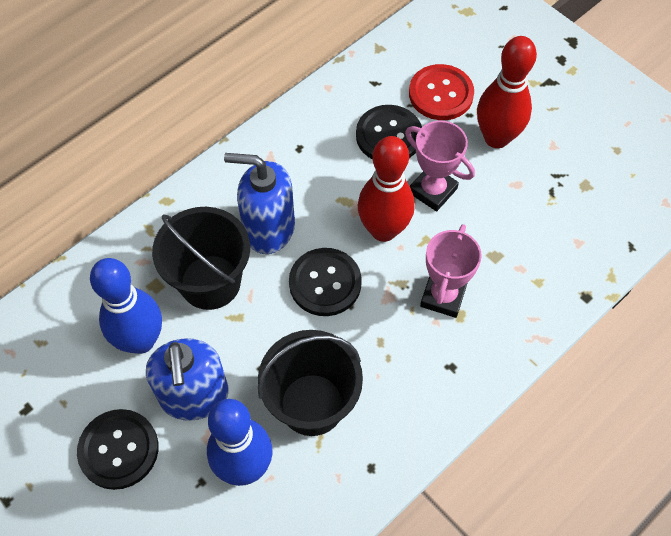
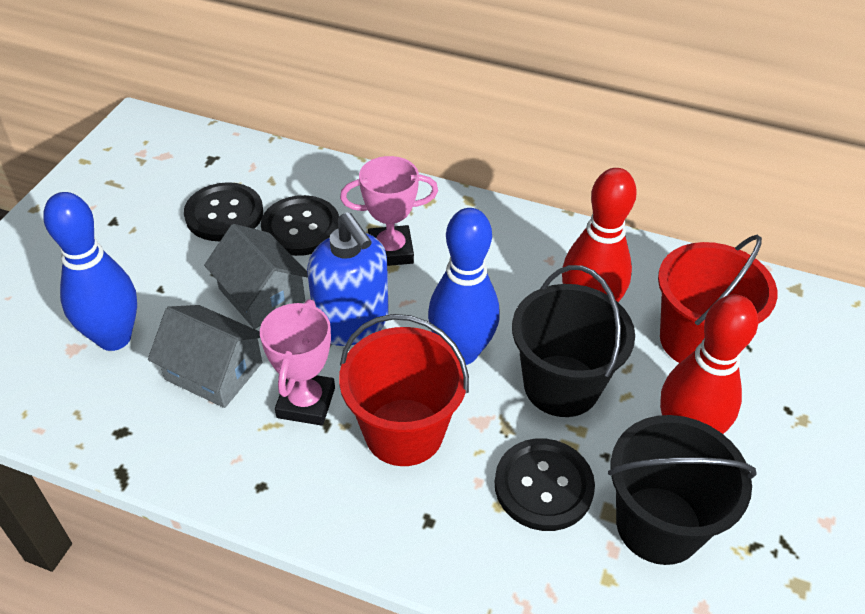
blue soap dispenser: [146,338,229,421] [224,153,295,254] = 2 -> [307,212,389,346] = 1
grey house: none = 0 -> [148,305,262,408] [204,224,308,329] = 2
red bucket: none = 0 -> [339,314,469,466] [658,235,777,363] = 2
red button: [409,64,474,120] = 1 -> none = 0

